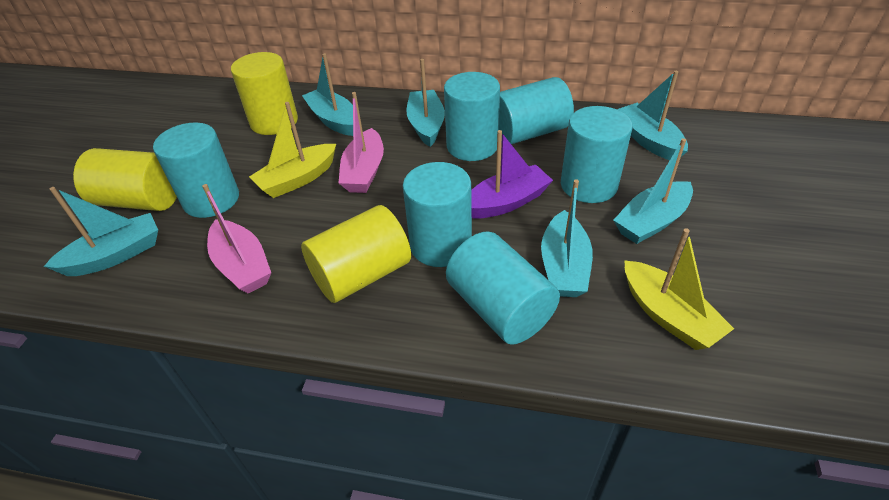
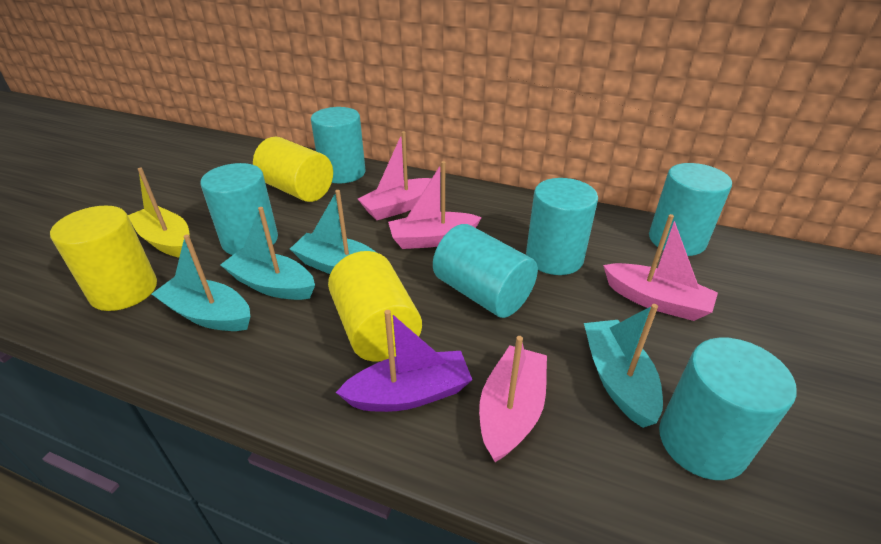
pink boat: [202,184,271,294] [339,92,384,193] = 2 -> [358,131,432,220] [388,161,482,249] [479,336,547,462] [603,214,718,321] = 4
turquoise boat: [44,187,158,276] [302,53,353,136] [407,59,445,147] [541,180,593,297] [613,138,693,244] [617,71,688,160] = 6 -> [152,234,251,331] [220,207,315,300] [290,190,377,274] [584,304,663,428] = 4
yellow boat: [249,102,336,198] [624,228,734,350] = 2 -> [128,168,190,257] = 1

